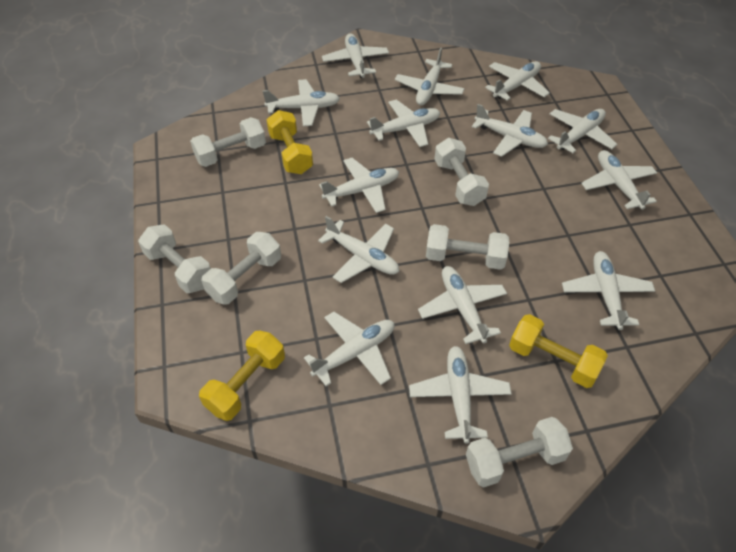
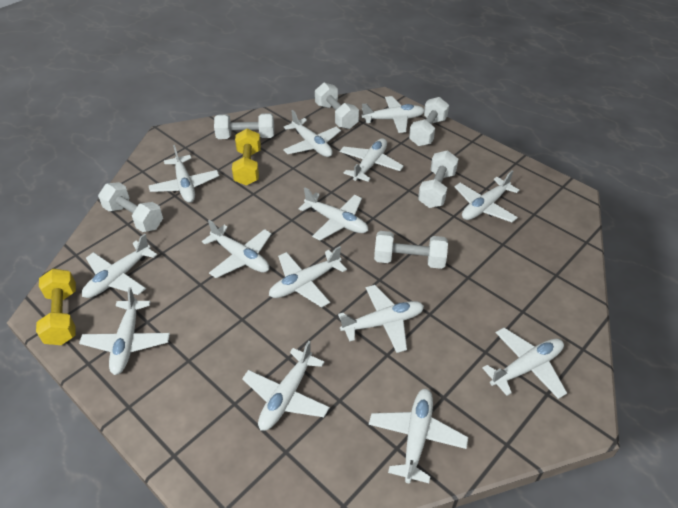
yellow dumbbell: [199,330,285,421] [267,110,313,174] [509,314,608,388] = 3 -> [36,269,76,345] [232,129,261,186] = 2

